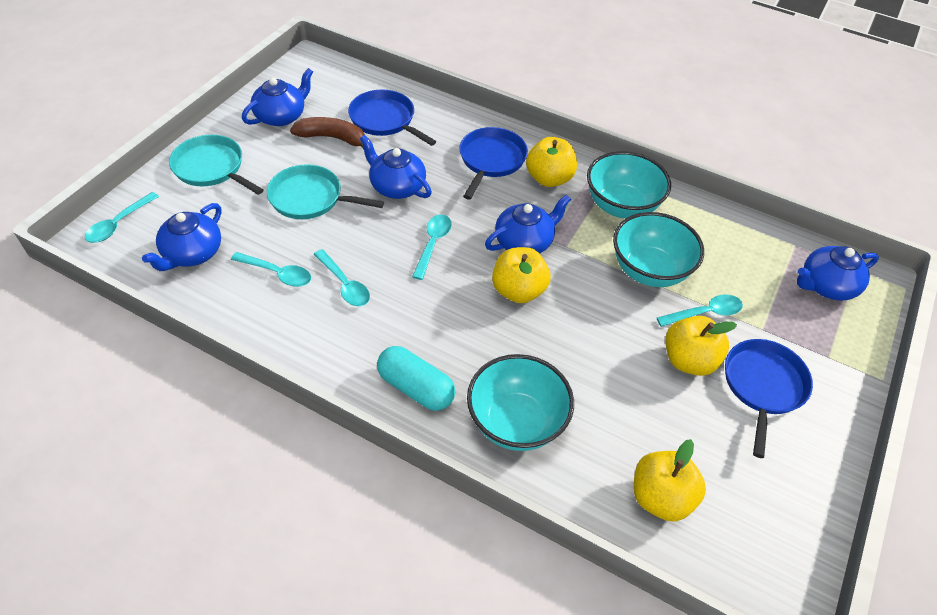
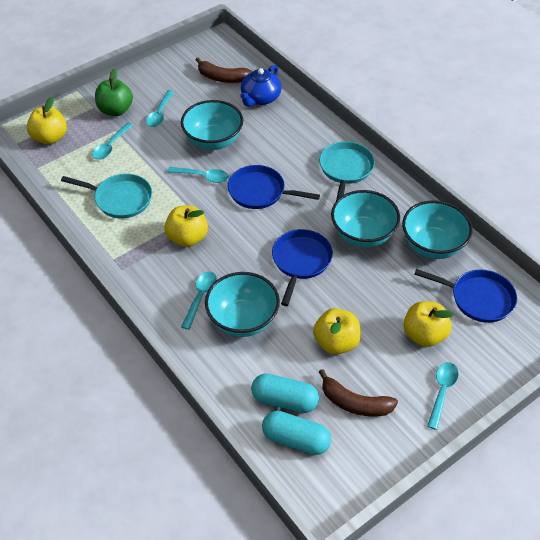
blue teapot: [142,203,221,271] [242,68,313,126] [360,135,432,199] [485,194,571,254] [797,246,879,301] = 5 -> [240,65,281,107] = 1
brown banana: [290,117,365,150] = 1 -> [196,57,253,83] [319,369,398,417] = 2
green apple: none = 0 -> [95,68,133,116] = 1
turquoise bowl: [467,354,574,451] [587,151,671,219] [613,212,704,287] = 3 -> [181,100,243,150] [205,272,280,337] [331,190,400,248] [402,200,473,259] = 4
turquoise capsule: [377,346,456,411] = 1 -> [251,374,319,413] [262,411,331,455] = 2

